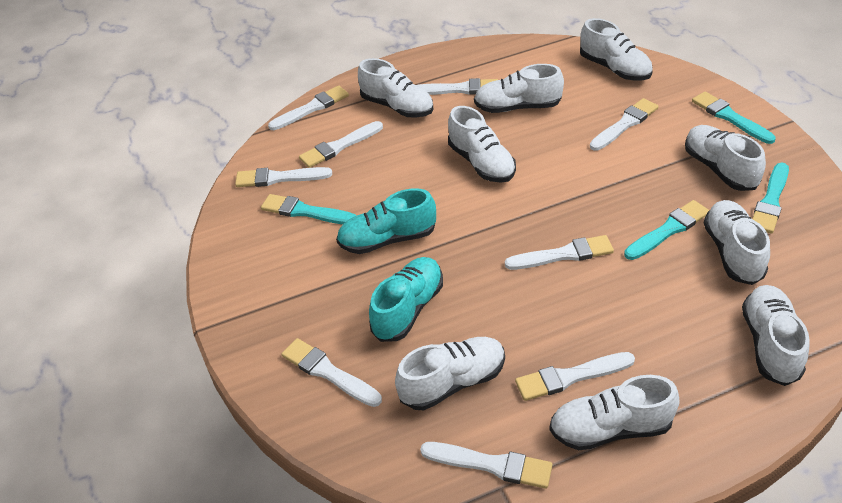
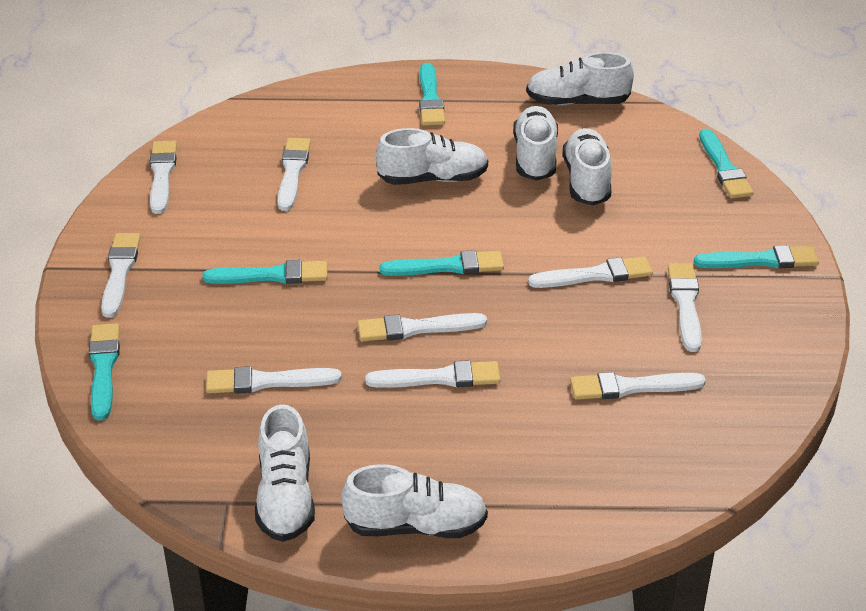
turquoise brush: [261,194,356,224] [624,200,709,260] [692,92,776,144] [752,163,789,234] = 4 -> [89,323,120,420] [202,260,328,284] [380,250,504,276] [419,63,445,125] [694,245,819,268] [699,129,754,198] = 6
turquoise shoe: [336,188,436,254] [369,257,443,342] = 2 -> none = 0
white shoe: [358,58,433,117] [395,337,505,410] [448,106,516,183] [474,64,564,113] [549,375,680,450] [580,18,653,80] [685,125,766,191] [703,200,770,285] [742,285,809,386] = 9 -> [255,404,315,542] [341,464,488,538] [376,128,488,185] [513,106,558,181] [526,52,634,105] [563,128,612,206] = 6

